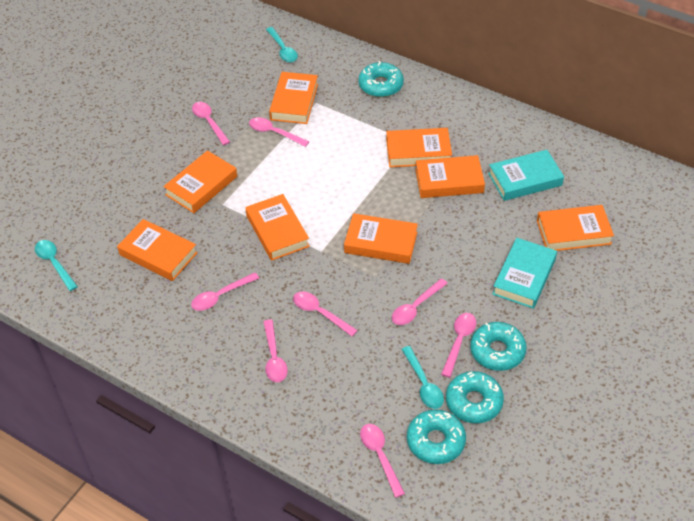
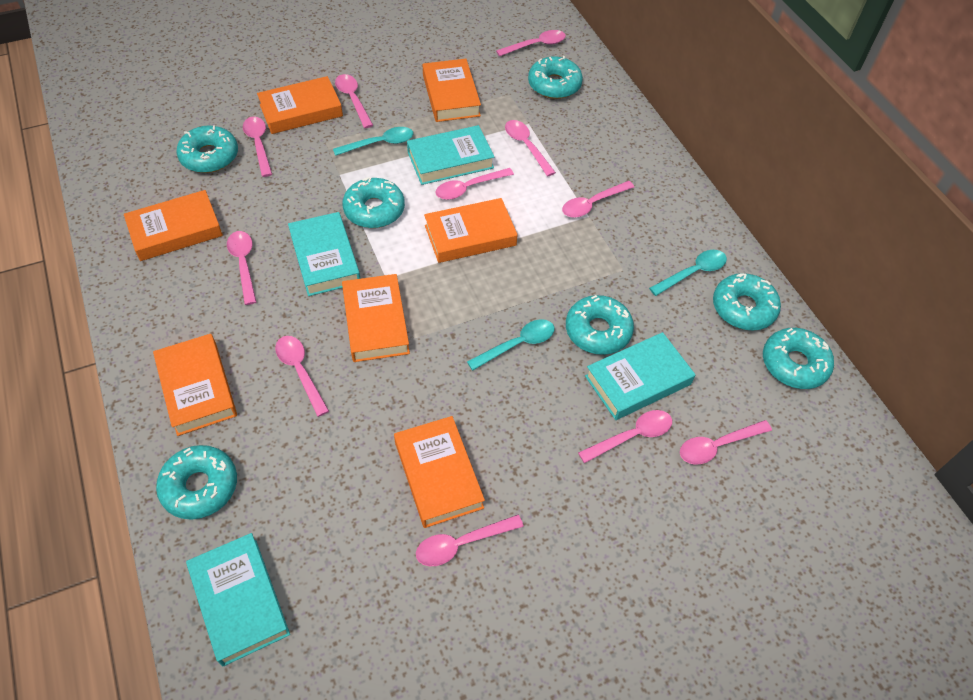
orange book: [117,219,198,281] [163,150,237,213] [245,194,310,261] [269,72,318,124] [344,213,418,264] [386,128,452,167] [415,155,485,198] [537,205,614,251] = 8 -> [124,190,223,261] [153,334,237,436] [257,76,343,134] [342,274,410,362] [394,416,485,528] [423,59,481,122] [424,198,518,263] = 7
pink spoon: [191,272,259,311] [192,102,230,145] [249,117,309,147] [263,320,288,382] [293,291,358,336] [360,424,405,498] [392,278,448,325] [441,313,476,378] = 8 -> [227,231,256,305] [243,117,272,177] [275,336,329,417] [335,74,373,128] [416,515,524,566] [435,168,514,200] [496,30,566,56] [505,120,556,176] [562,181,634,218] [578,410,672,463] [680,420,772,464] = 11
turquoise book: [488,150,564,201] [492,238,557,309] = 2 -> [186,533,290,666] [288,212,360,296] [407,125,495,185] [585,332,696,420] = 4
turquoise donut: [358,61,404,97] [407,409,466,464] [446,371,504,423] [470,322,527,371] = 4 -> [156,445,237,520] [177,125,238,173] [342,177,405,228] [528,56,583,99] [566,295,634,355] [713,273,781,330] [763,328,834,389] = 7

